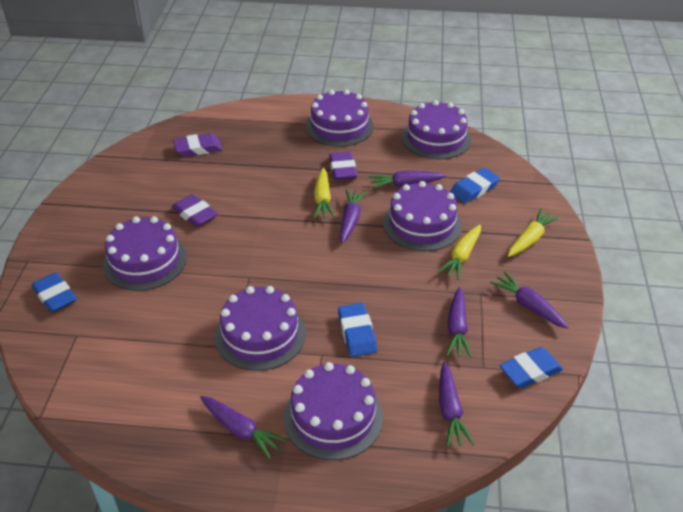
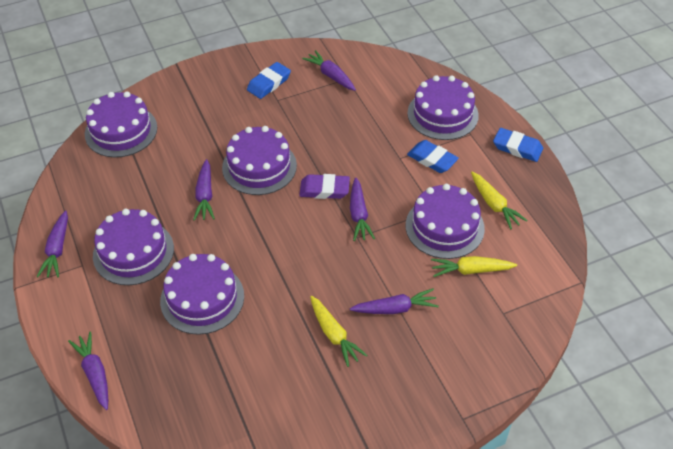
blue eraser: [32,272,77,312] [338,303,377,357] [450,168,500,203] [499,347,563,388] = 4 -> [247,62,291,99] [407,140,459,173] [493,128,543,162] = 3
purple eraser: [172,194,218,227] [173,133,222,157] [329,152,357,180] = 3 -> [299,174,350,199] = 1

